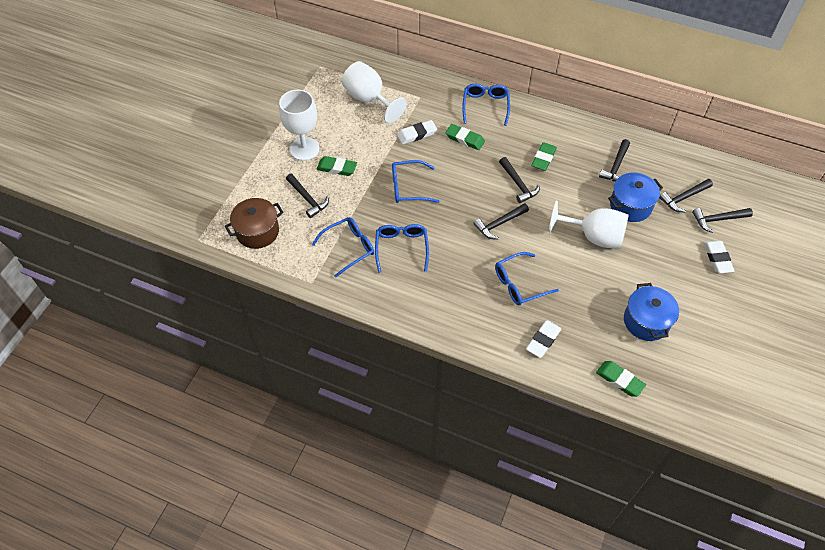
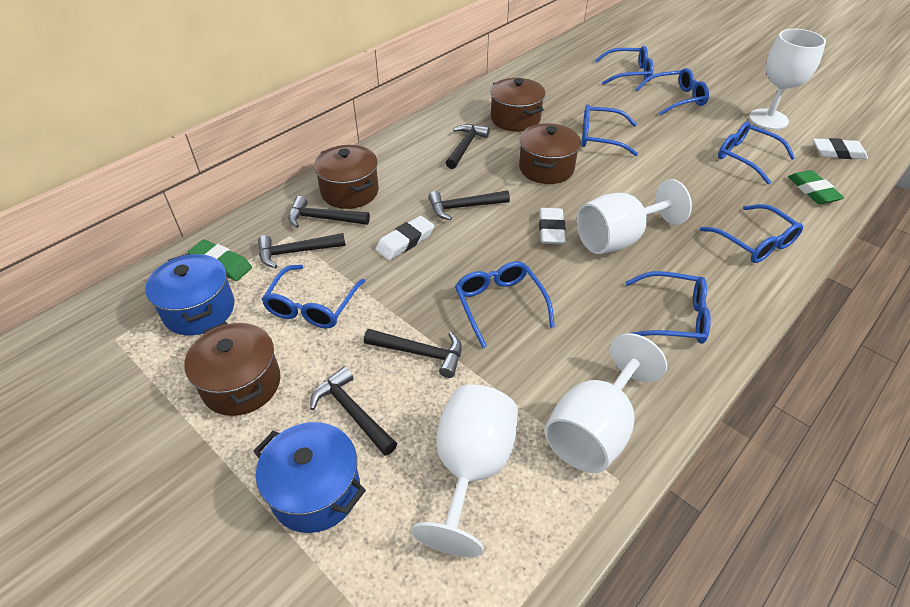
blue glasses: [312,217,374,278] [375,224,429,273] [392,160,440,203] [462,84,510,126] [495,252,559,305] = 5 -> [261,265,365,329] [455,261,555,348] [582,104,638,156] [595,46,653,85] [625,271,711,344] [636,68,709,116] [700,204,803,263] [718,122,795,185] = 8
brown pot: [225,198,283,249] = 1 -> [184,321,280,416] [314,145,379,209] [490,78,545,132] [519,123,581,184] = 4
green eraser: [317,156,357,176] [446,124,485,150] [531,142,557,171] [596,361,646,397] = 4 -> [188,239,252,281] [788,170,844,204] = 2
white goblet: [279,90,320,161] [342,61,407,123] [549,201,629,249] = 3 -> [411,385,518,557] [545,333,667,473] [576,179,692,254] [749,29,826,130] = 4

